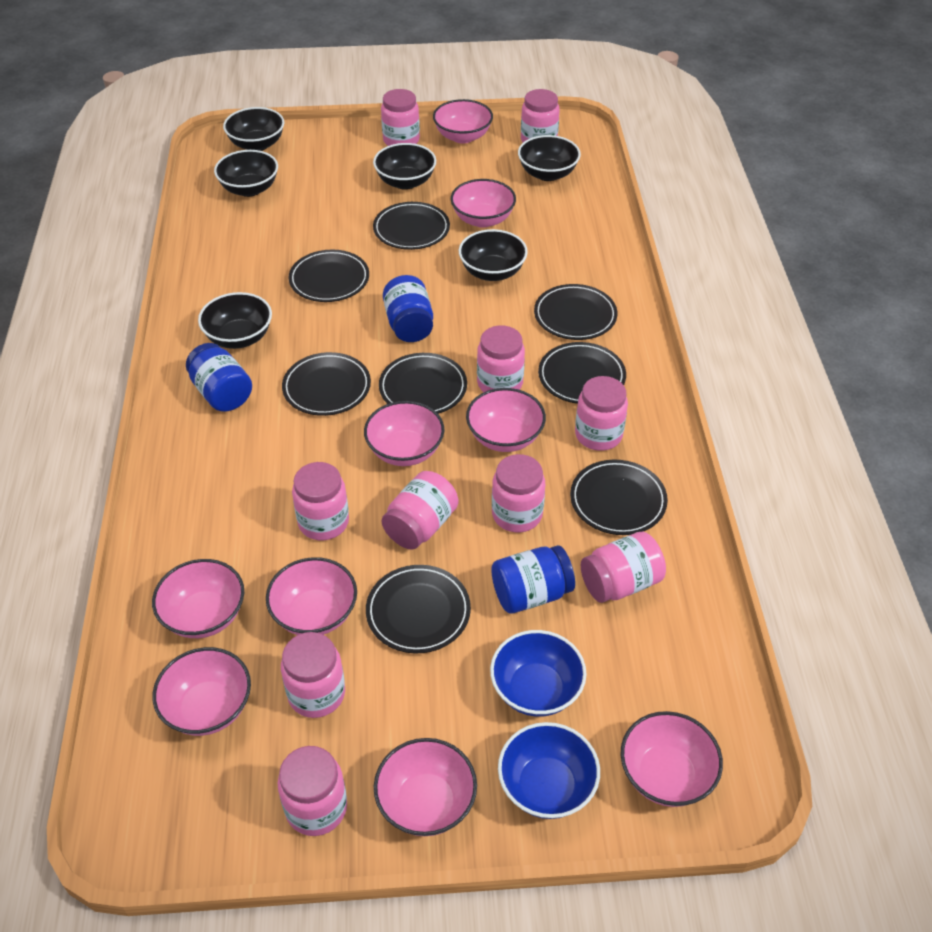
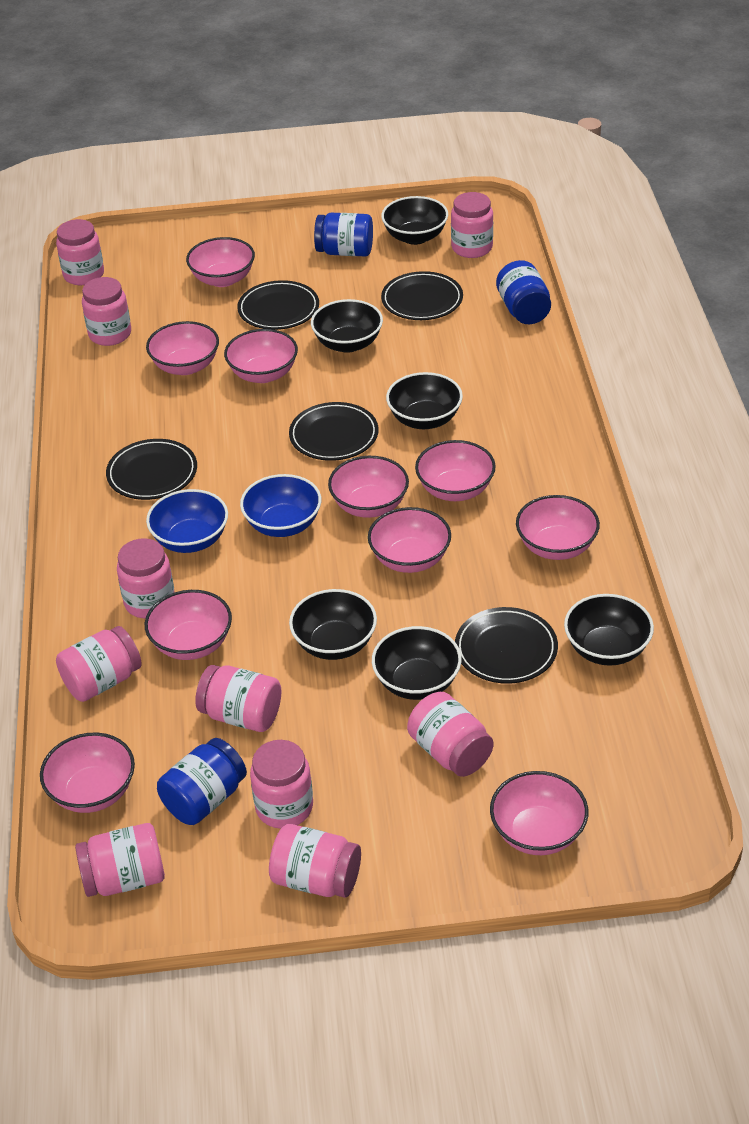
black plate: [282,352,371,416] [289,249,369,302] [366,565,471,653] [373,202,450,250] [379,353,467,414] [534,284,617,340] [538,342,626,404] [570,460,668,535] = 8 -> [106,439,197,500] [237,280,319,330] [289,402,379,461] [381,271,463,320] [455,607,558,684] = 5
pink bowl: [152,559,244,638] [153,647,251,736] [266,557,357,635] [364,401,444,466] [374,738,477,836] [433,99,493,144] [451,179,516,228] [466,388,546,452] [620,711,723,807] = 9 -> [40,733,135,813] [145,590,232,660] [146,321,219,375] [186,237,255,287] [224,329,298,383] [328,456,409,518] [368,507,451,573] [415,440,496,501] [490,771,588,855] [516,495,600,560] = 10

